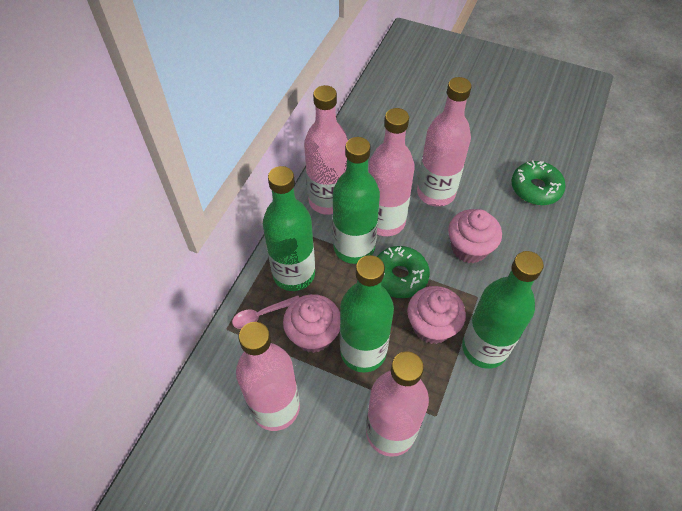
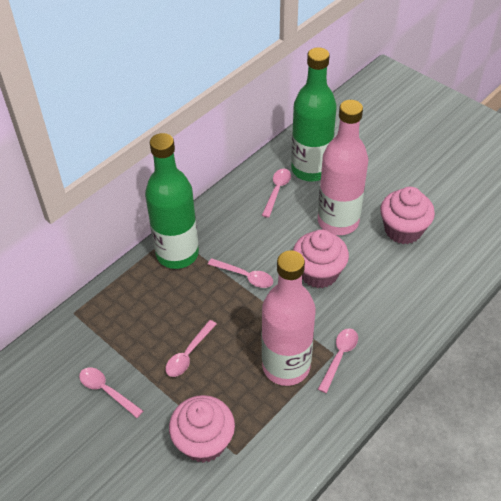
green bottle: [263,166,315,291] [333,137,380,264] [340,255,394,373] [462,251,544,369] = 4 -> [145,133,199,269] [291,47,337,181] = 2
green donut: [377,246,430,298] [511,160,566,205] = 2 -> none = 0
pink bottle: [236,322,300,431] [304,85,348,215] [366,351,429,457] [368,108,415,236] [417,77,472,207] = 5 -> [262,250,316,386] [318,100,368,235] = 2
pink spoon: [232,295,299,329] = 1 -> [79,367,143,418] [166,320,216,377] [208,258,273,288] [262,169,291,218] [318,328,358,393] = 5

